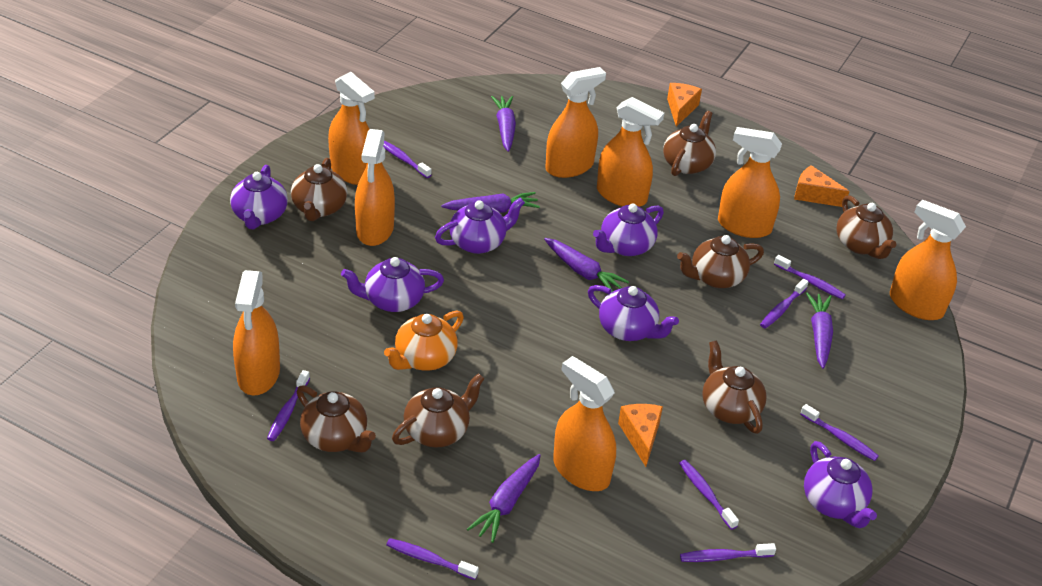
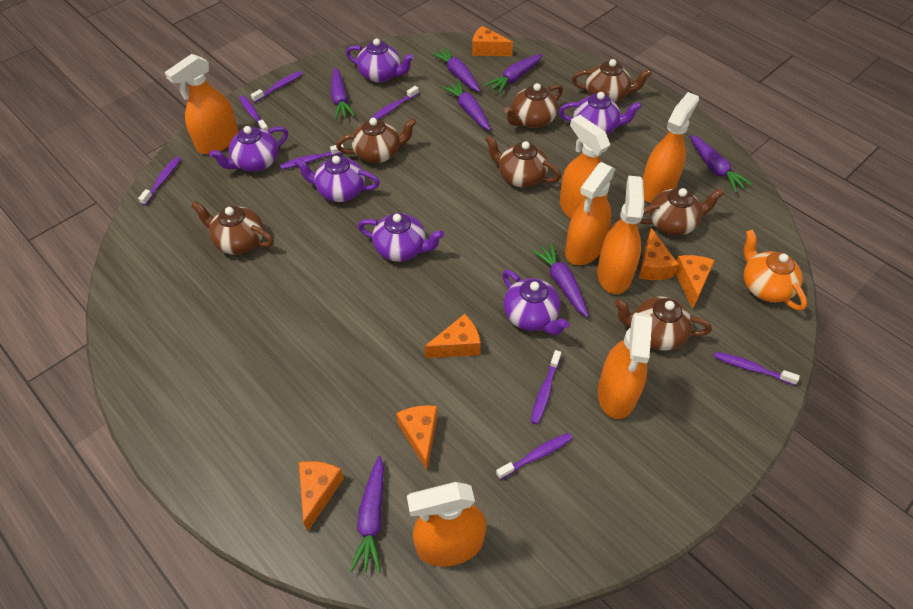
orange cheese: [618,404,663,467] [667,83,702,127] [794,165,850,207] = 3 -> [299,461,344,531] [396,405,437,470] [424,314,481,358] [472,26,513,56] [639,228,679,280] [675,255,715,310] = 6
orange spray bottle: [233,270,280,395] [328,72,375,185] [355,129,395,246] [545,67,606,178] [553,356,616,491] [597,97,664,207] [718,127,782,238] [890,200,966,320] = 8 -> [165,54,239,154] [407,482,487,566] [559,115,610,219] [565,162,615,265] [597,176,644,294] [598,313,652,419] [643,92,699,203] = 7
purple carrot: [441,192,540,213] [467,454,541,543] [491,96,516,152] [544,238,629,292] [806,292,833,369] = 5 -> [331,67,355,120] [350,456,384,573] [431,47,480,92] [442,80,491,131] [485,54,543,94] [531,242,589,317] [690,135,753,193] = 7

